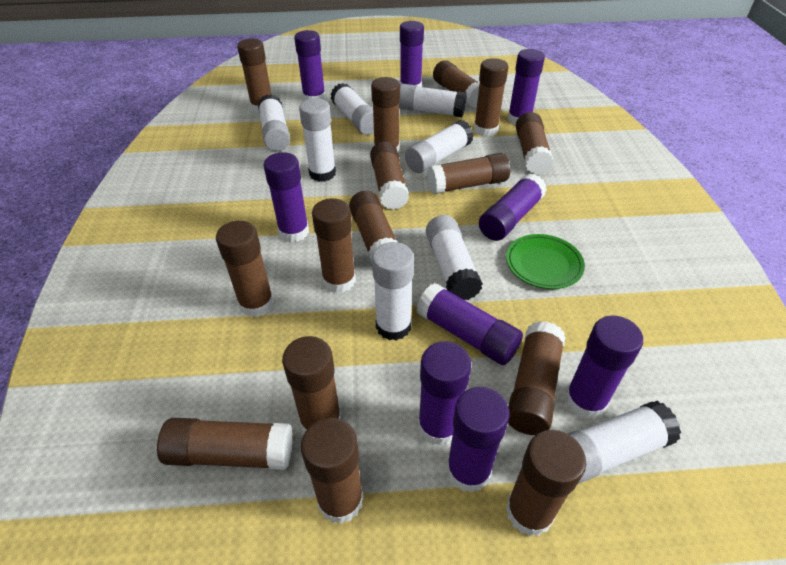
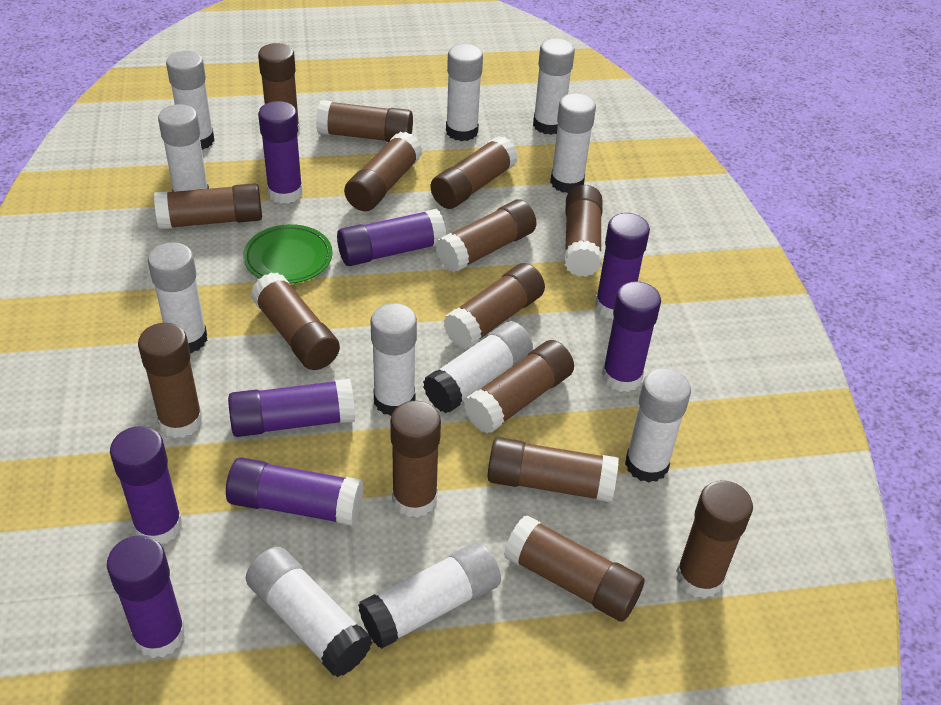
purple glue stick: [264,152,309,242] [294,30,326,101] [400,21,424,87] [416,283,523,365] [418,341,471,446] [447,387,510,493] [479,173,547,241] [508,49,545,125] [565,316,643,419] = 9 -> [107,535,186,658] [110,426,183,544] [226,457,363,526] [228,379,355,437] [258,101,303,204] [337,209,446,266] [595,213,650,319] [602,281,661,392] = 8
white glue stick: [258,94,290,151] [299,98,336,182] [331,83,374,135] [372,242,414,341] [399,84,467,117] [405,120,474,173] [426,215,483,300] [568,401,681,484] = 8 -> [148,243,207,353] [158,104,209,192] [166,51,214,150] [246,547,372,677] [358,542,501,649] [371,303,417,416] [423,321,533,413] [446,44,483,141] [533,38,575,135] [550,93,596,193] [625,368,691,483] = 11

